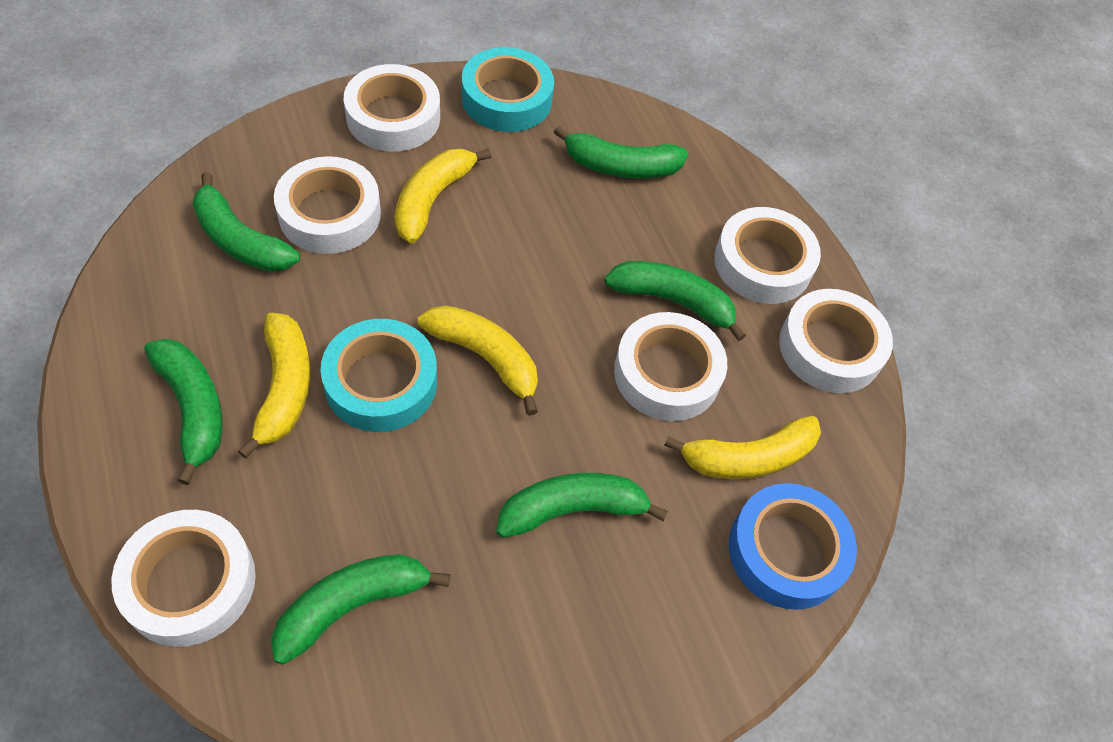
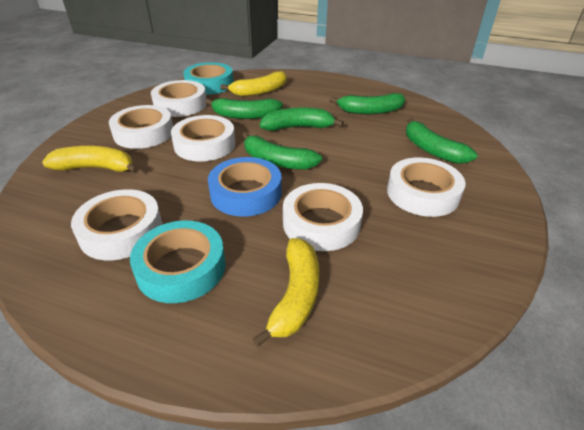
green banana: [144,339,222,485] [192,172,300,272] [271,554,450,665] [496,473,668,538] [554,126,689,179] [604,261,746,341] = 6 -> [205,98,283,119] [242,132,322,170] [260,107,344,131] [329,93,405,114] [406,118,478,164] = 5
yellow banana: [238,313,310,459] [395,148,491,244] [418,305,538,416] [664,416,821,479] = 4 -> [42,146,139,173] [220,71,287,96] [252,238,319,347] = 3

